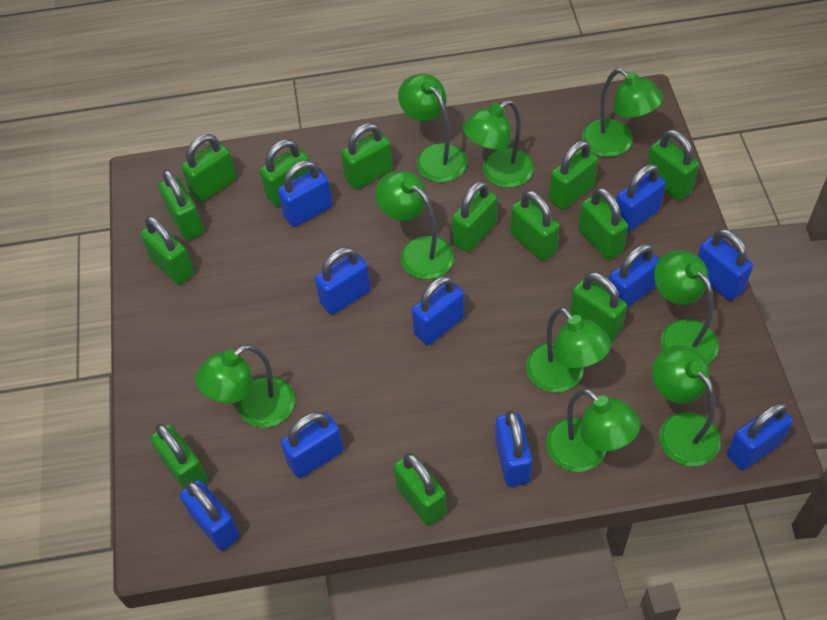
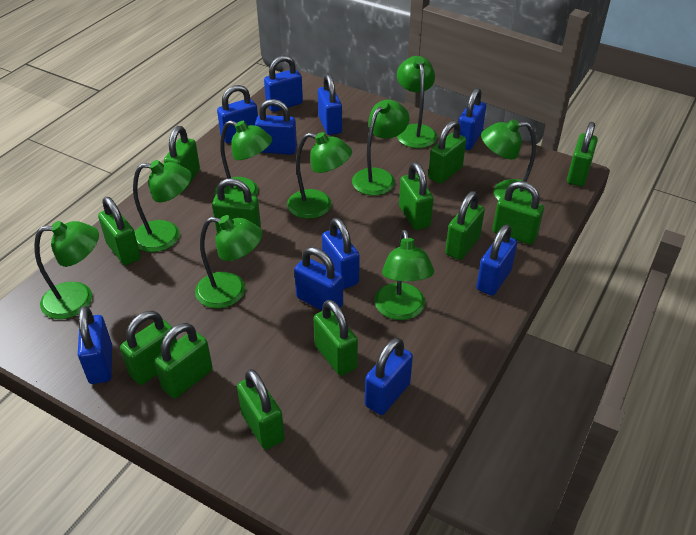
green padlock: [140,216,194,285] [150,424,208,489] [159,169,204,240] [181,134,237,202] [260,139,310,207] [341,123,393,190] [394,453,447,526] [452,181,497,252] [510,190,560,261] [549,140,598,210] [570,272,627,341] [579,187,628,260] [647,130,699,200] = 13 -> [98,197,141,265] [120,311,177,385] [154,323,213,398] [164,126,200,191] [212,178,261,232] [237,369,285,449] [313,300,358,376] [399,162,433,230] [428,120,466,184] [445,191,485,260] [493,181,544,245] [567,122,598,186] = 12

